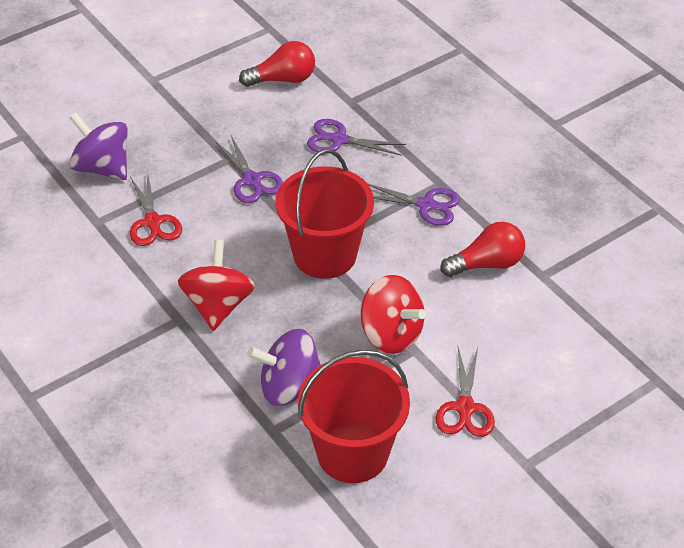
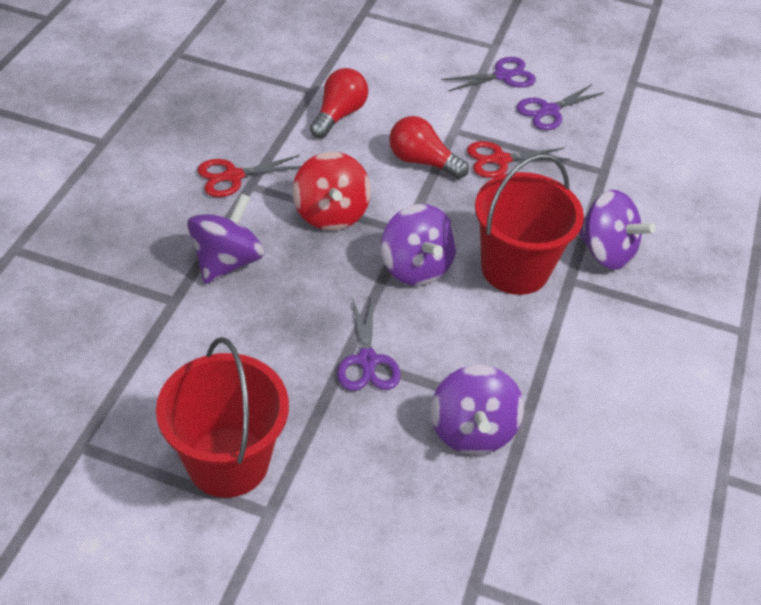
purple spinning top: [69,112,127,180] [247,329,321,406] = 2 -> [187,193,264,284] [381,204,457,286] [431,365,524,455] [578,190,656,270] = 4
red spinning top: [178,240,255,331] [361,275,426,354] = 2 -> [292,152,371,231] = 1

